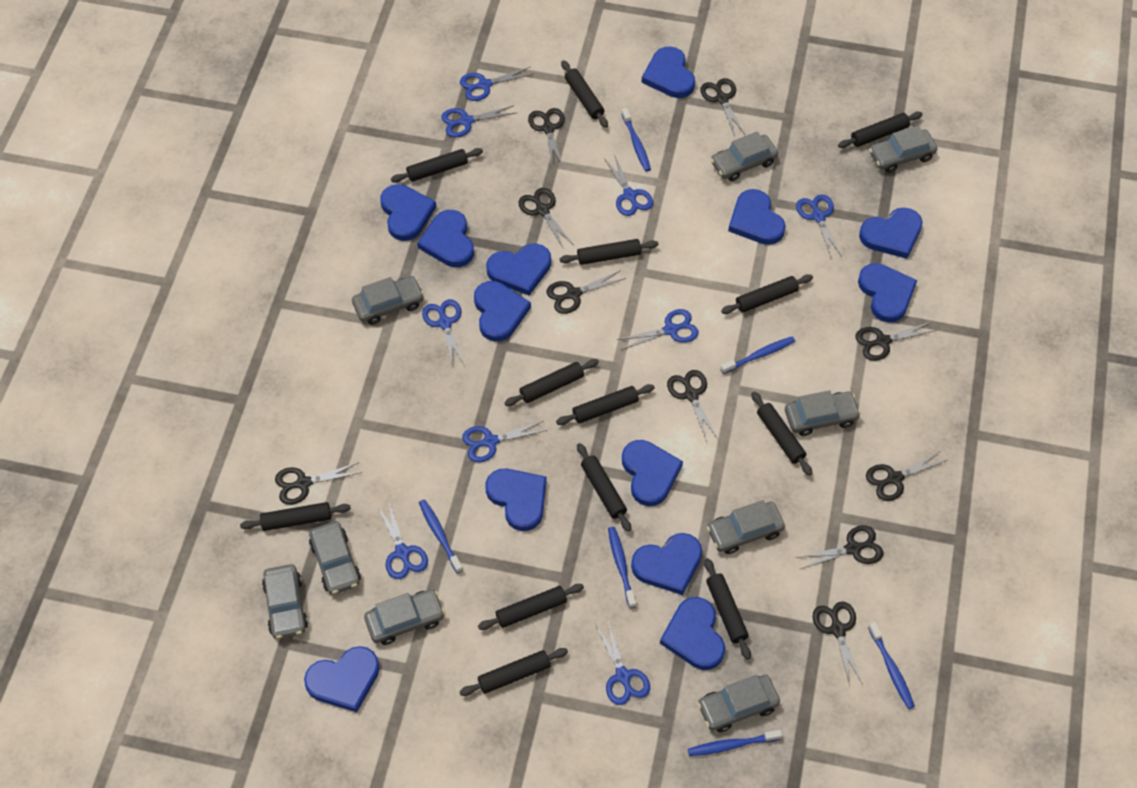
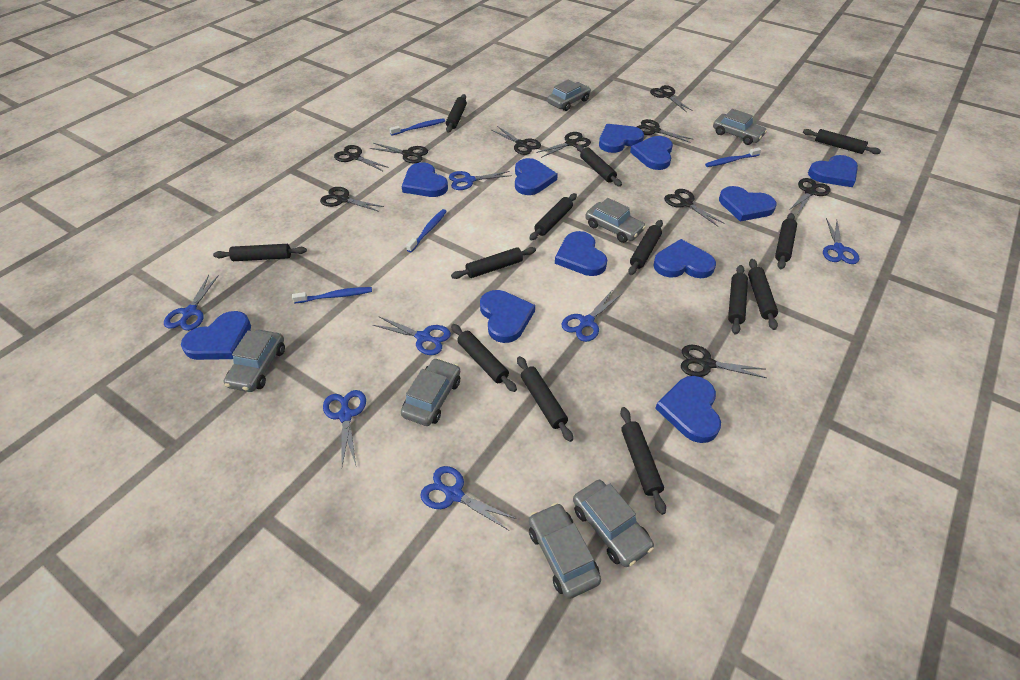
blue heart: [304,646,380,712] [381,184,436,241] [417,210,474,267] [474,281,531,341] [486,243,551,295] [486,469,546,531] [622,440,683,506] [631,533,702,595] [642,46,695,98] [660,597,725,670] [728,189,786,245] [858,263,917,323] [859,208,923,259] = 13 -> [181,311,251,360] [402,162,448,197] [480,290,535,343] [515,158,558,195] [555,231,607,276] [599,124,644,153] [630,136,673,170] [653,239,716,278] [655,376,721,443] [719,186,777,222] [808,155,858,187] = 11
blue scissors: [377,502,428,579] [422,299,465,366] [441,105,516,137] [460,67,533,101] [462,421,548,463] [596,619,650,705] [604,154,653,216] [617,309,699,350] [796,194,842,257] = 9 -> [164,275,219,331] [323,390,366,466] [373,316,451,355] [420,466,516,530] [449,171,512,190] [561,291,622,342] [823,218,859,264] = 7
blue toothbrush: [419,499,463,574] [608,527,636,608] [621,108,651,171] [688,730,782,756] [721,336,795,374] [868,622,915,709] = 6 -> [292,287,372,303] [389,118,445,136] [406,209,447,252] [705,147,761,167] = 4
grey car: [262,564,308,639] [309,521,361,595] [352,276,424,325] [364,589,445,645] [697,675,780,732] [707,500,785,554] [710,131,778,181] [785,390,861,436] [869,125,937,173] = 9 -> [224,330,285,392] [401,358,460,426] [529,503,601,599] [547,80,591,111] [573,480,654,567] [585,198,646,243] [713,109,767,145] = 7

